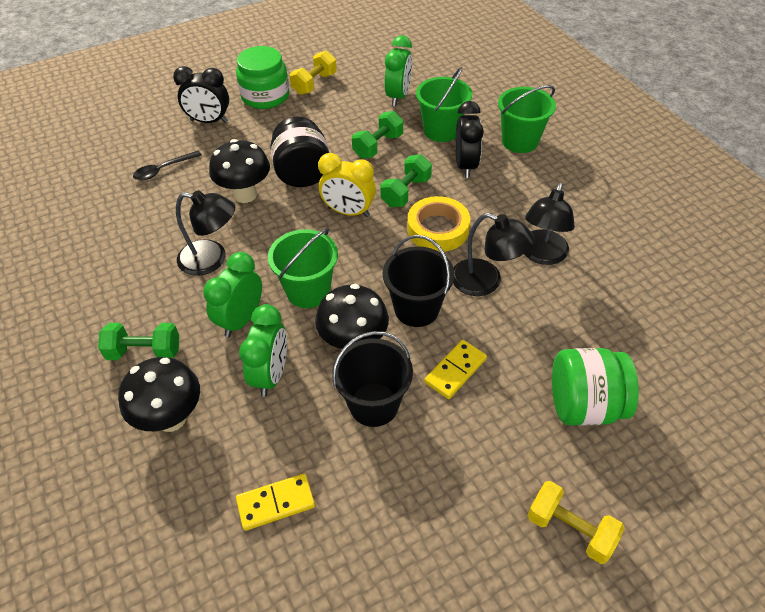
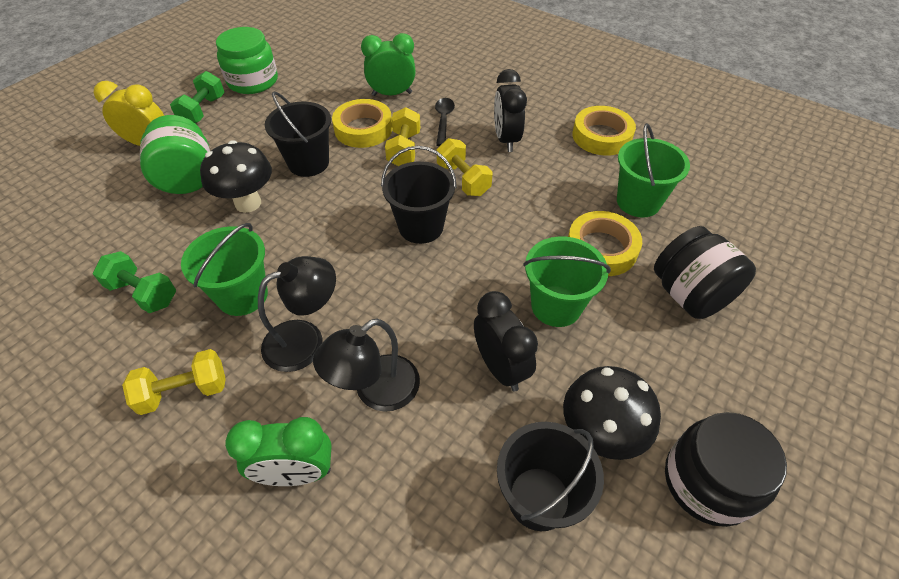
black bucket: [332,331,413,427] [383,235,455,327] = 2 -> [265,92,331,177] [381,146,457,244] [497,422,604,531] = 3
black jar: [270,117,330,187] = 1 -> [654,226,756,319] [665,412,787,527] = 2
black lamp: [176,190,235,276] [453,213,535,296] [524,182,575,265] = 3 -> [258,256,336,372] [313,319,420,412] = 2
black mushroom: [118,357,200,432] [209,139,270,203] [315,284,389,350] = 3 -> [200,140,272,213] [563,366,661,460] = 2
green clock: [203,252,262,337] [239,304,287,397] [385,35,412,106] = 3 -> [225,417,332,486] [361,33,416,96] = 2
green dumbbell: [98,323,179,360] [352,111,403,158] [380,154,432,207] = 3 -> [93,251,176,313] [170,71,225,123] = 2
yellow domino: [236,473,315,531] [424,340,487,399] = 2 -> none = 0
yellow dumbbell: [290,51,337,95] [527,481,624,564] = 2 -> [122,349,226,415] [385,107,420,166] [437,138,493,196] = 3
yellow tape: [407,196,470,252] = 1 -> [332,99,393,148] [568,211,642,276] [572,106,636,156] = 3

